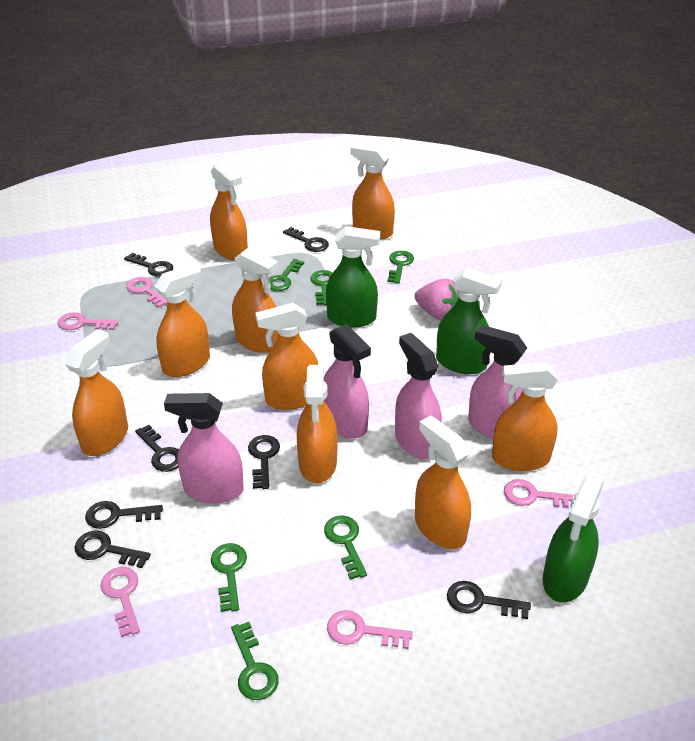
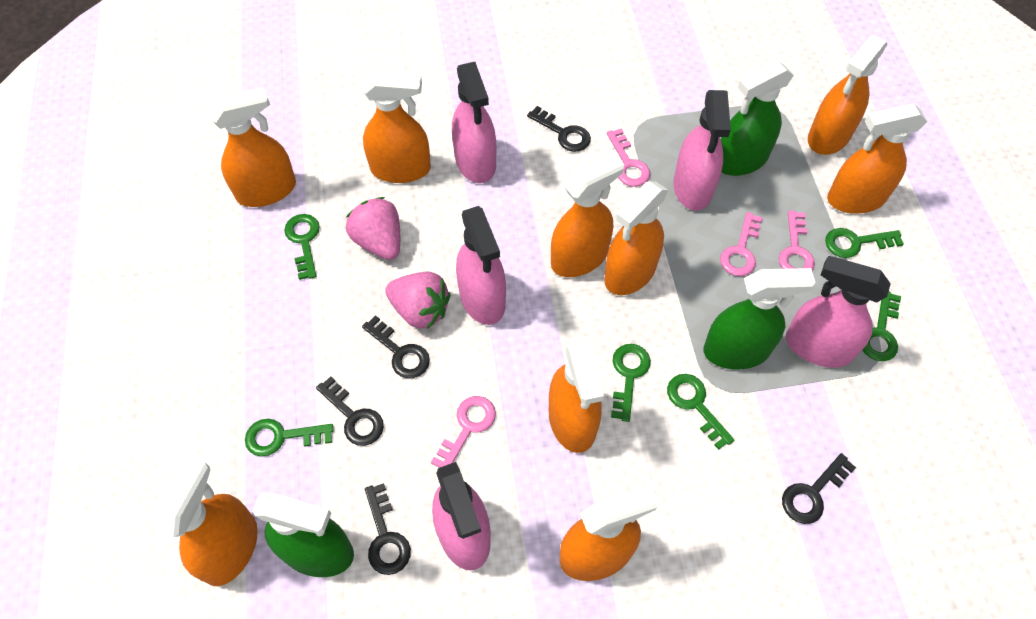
black key: [75,530,151,568] [85,501,163,529] [124,253,173,277] [135,425,179,472] [248,435,280,489] [283,227,329,252] [447,581,531,619] = 7 -> [316,376,384,446] [362,315,430,378] [365,483,411,575] [527,106,591,152] [782,453,856,524] = 5
pink key: [58,312,118,330] [101,567,140,638] [126,277,167,308] [327,610,413,649] [504,479,574,508] = 5 -> [431,396,496,468] [607,129,650,187] [720,212,763,276] [779,210,815,270] = 4
pink spray bottle: [164,393,244,503] [324,324,371,439] [395,333,442,459] [468,325,527,439] = 4 -> [432,462,491,570] [452,62,496,183] [456,206,506,325] [673,90,731,211] [786,256,891,368] = 5
pink strawberry: [415,279,459,320] = 1 -> [346,197,400,260] [385,272,450,329] = 2

